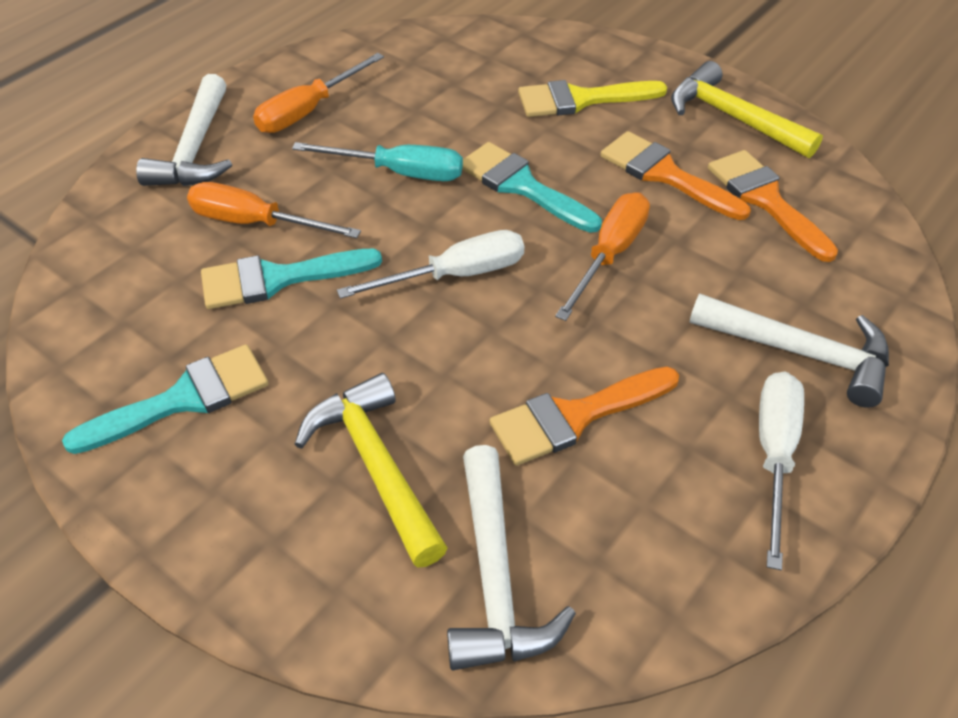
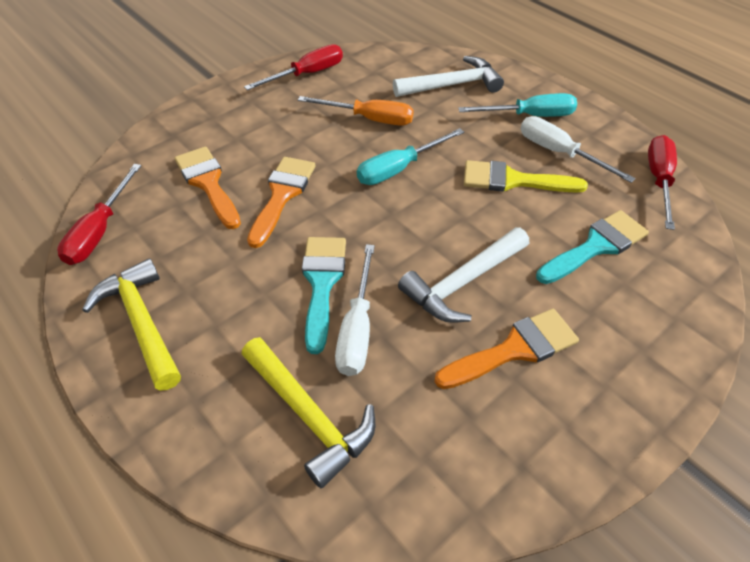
orange screwdriver: [187,182,361,238] [253,53,384,133] [555,192,650,321] = 3 -> [298,96,414,126] = 1
red screwdriver: none = 0 -> [57,164,141,265] [244,44,343,90] [648,135,677,230] = 3
turquoise brush: [62,344,269,454] [201,249,382,309] [462,142,602,233] = 3 -> [302,237,346,354] [536,210,649,284] = 2
turquoise screwdriver: [292,142,463,181] = 1 -> [357,128,464,185] [458,93,577,117] = 2
white hammer: [136,74,232,186] [447,445,576,670] [689,294,889,408] = 3 -> [393,56,504,97] [398,227,529,323] = 2

